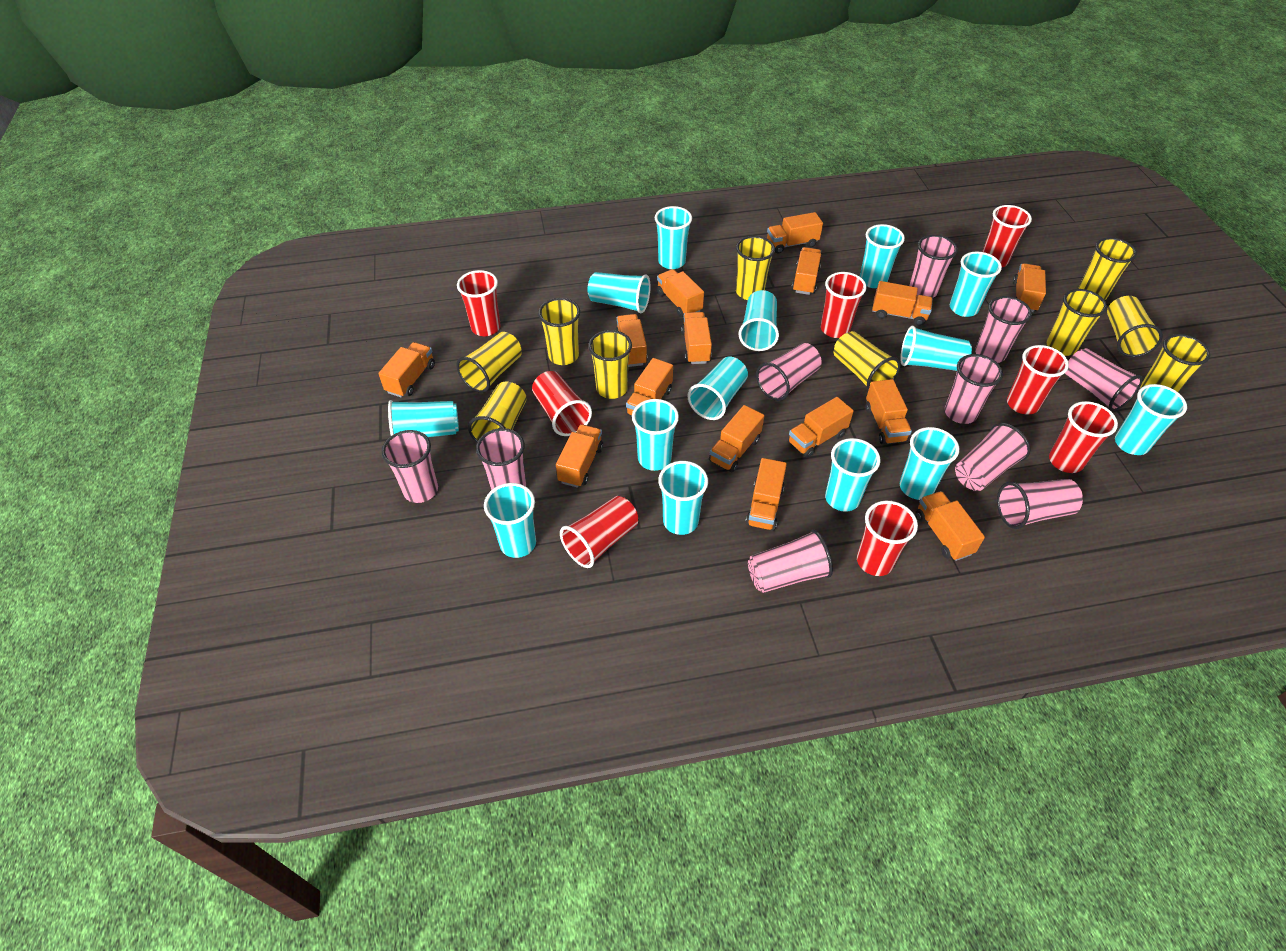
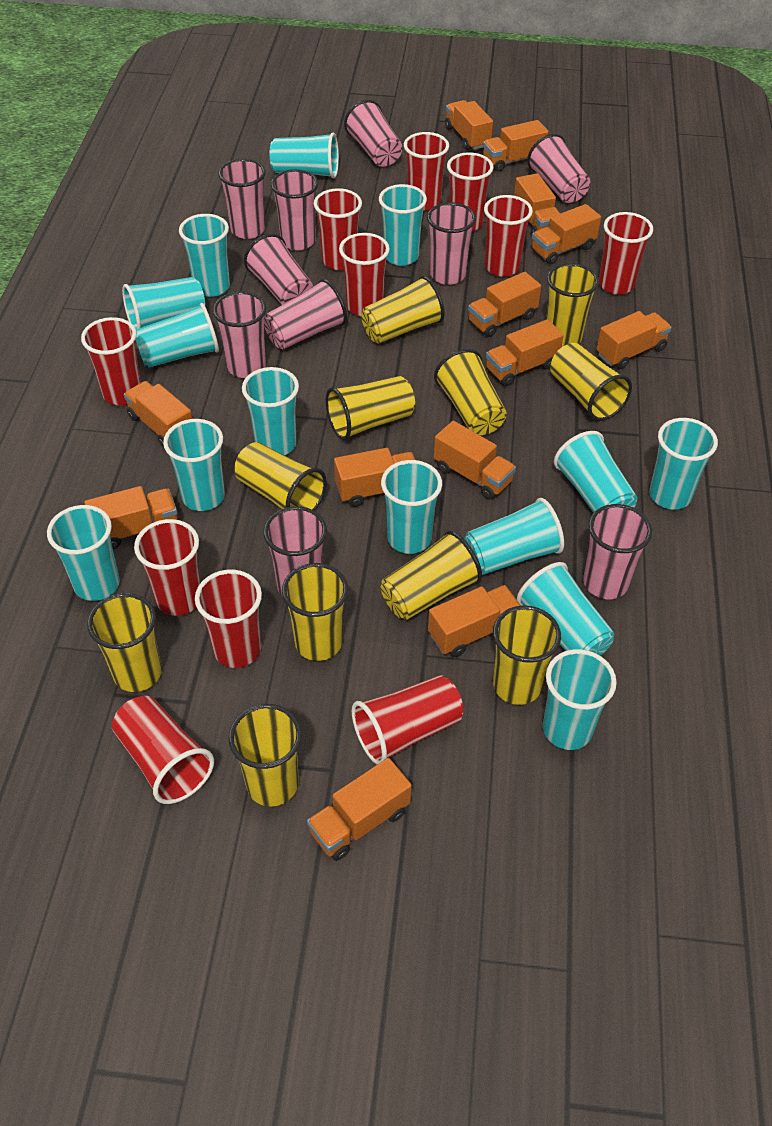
orange truck: [378,342,435,398] [556,424,603,488] [616,314,648,367] [626,358,673,415] [657,269,704,317] [681,312,712,364] [709,405,764,473] [745,458,787,531] [767,212,823,253] [788,397,854,458] [791,247,821,295] [865,379,912,445] [872,281,933,326] [915,491,985,561] [1013,263,1046,312] = 15 -> [84,486,178,549] [124,381,192,447] [307,758,412,861] [334,448,415,507] [428,585,521,657] [434,421,516,500] [445,100,493,150] [468,272,541,337] [483,120,549,172] [486,319,564,386] [514,173,560,234] [532,204,601,264] [597,311,672,369] = 13
red cup: [457,270,501,336] [532,371,592,436] [560,496,638,568] [821,272,867,338] [857,501,918,576] [982,205,1032,267] [1007,345,1069,415] [1049,401,1118,473] = 8 -> [81,317,141,405] [112,696,214,804] [134,519,200,616] [195,570,262,668] [314,188,362,270] [339,233,390,316] [352,675,463,765] [404,132,449,211] [447,152,493,232] [484,195,533,277] [599,212,653,295] = 11
yellow cup: [456,332,522,393] [468,382,527,442] [538,298,580,365] [588,330,632,399] [736,236,775,300] [834,331,900,390] [1046,289,1107,356] [1078,237,1137,300] [1107,296,1163,357] [1140,334,1210,392] = 10 -> [87,593,162,692] [228,704,302,807] [235,442,327,511] [282,563,348,661] [326,376,415,440] [361,276,445,344] [380,530,482,620] [434,349,507,435] [493,605,561,705] [546,263,599,347] [550,343,632,421] = 11

